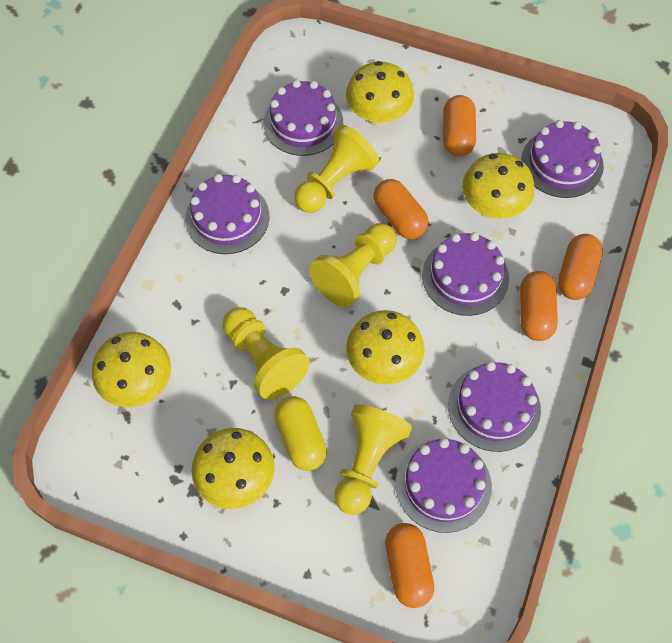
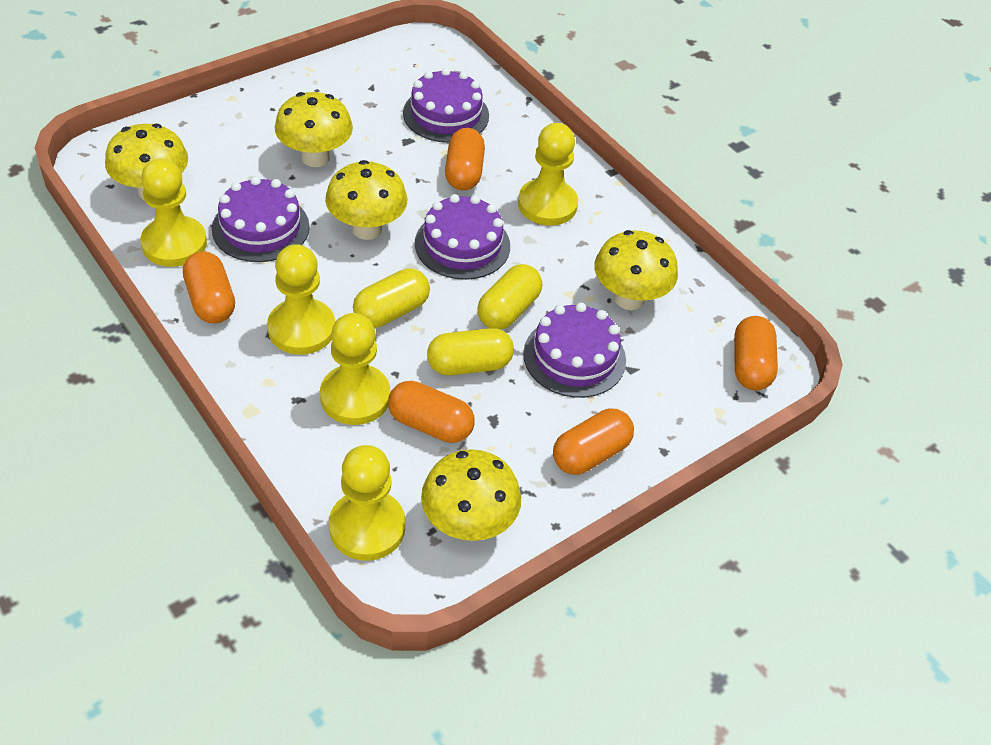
purple cake: [185,174,269,254] [263,80,343,156] [396,438,492,533] [422,232,509,316] [448,362,541,452] [521,120,604,198] = 6 -> [212,176,310,262] [403,68,489,143] [415,194,510,280] [523,303,626,398] = 4
yellow capsule: [274,396,327,471] = 1 -> [353,268,430,328] [427,328,514,375] [477,264,542,329] = 3
yellow pawn: [223,307,310,399] [294,125,379,213] [309,223,396,307] [334,404,412,515] = 4 -> [140,159,207,267] [267,244,335,355] [320,313,390,425] [329,445,406,561] [518,123,578,226] = 5

